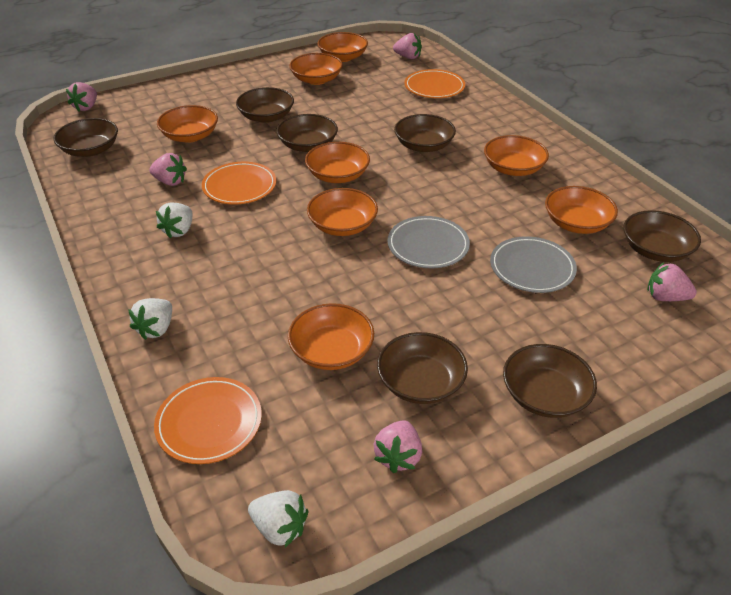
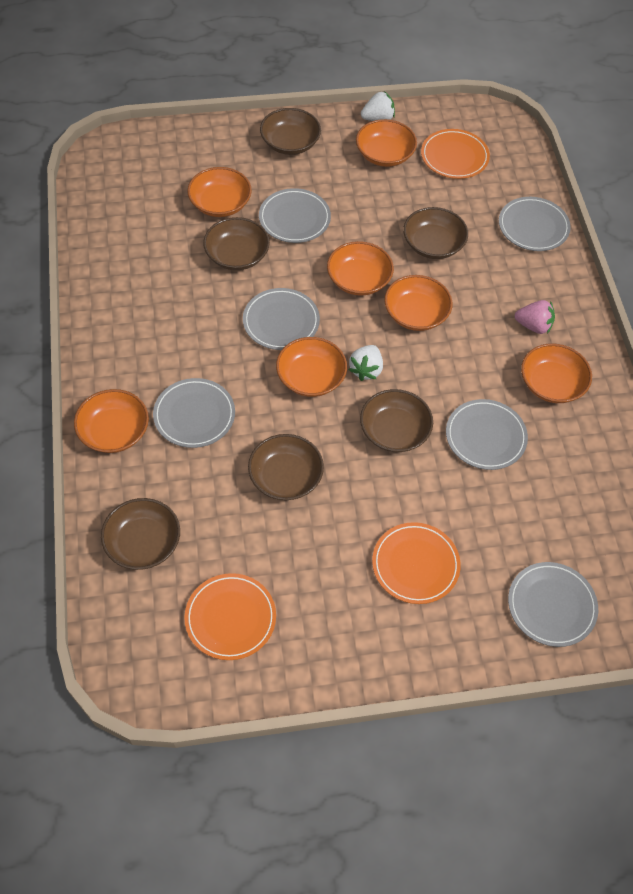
brown bowl: [54,118,118,157] [236,87,294,123] [276,114,338,152] [377,332,468,404] [394,114,456,152] [503,344,597,418] [623,210,701,262] = 7 -> [101,498,180,570] [203,217,270,270] [248,434,324,500] [260,108,321,155] [360,389,433,452] [403,207,468,259] = 6
grey plate: [388,216,470,268] [490,236,577,293] = 2 -> [153,378,235,448] [243,288,320,350] [259,188,331,243] [446,399,528,470] [499,197,571,251] [508,562,598,647] = 6
orange bowl: [157,105,218,143] [288,303,374,370] [289,53,343,85] [305,142,370,183] [307,188,378,236] [317,32,368,62] [484,135,549,176] [545,186,618,234] = 8 -> [74,389,149,453] [187,167,252,217] [276,337,347,397] [327,241,394,296] [356,119,417,167] [384,275,452,331] [521,344,592,403] = 7
pink strawberry: [66,82,97,111] [149,153,187,186] [374,420,422,473] [393,33,422,59] [647,262,697,301] = 5 -> [515,300,555,334] = 1
white strawberry: [128,298,172,340] [156,202,193,238] [248,490,308,547] = 3 -> [349,345,383,381] [361,91,395,121] = 2

